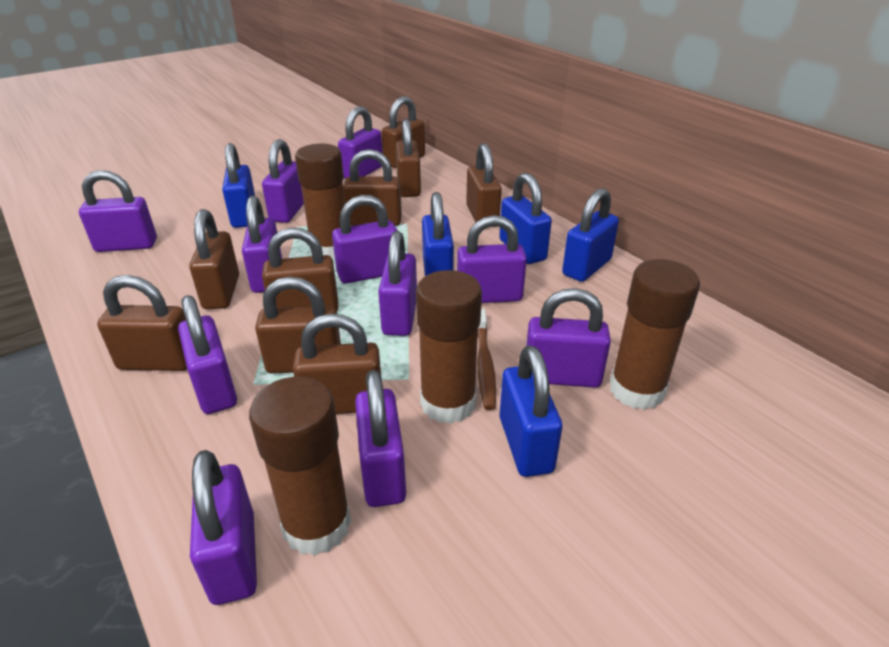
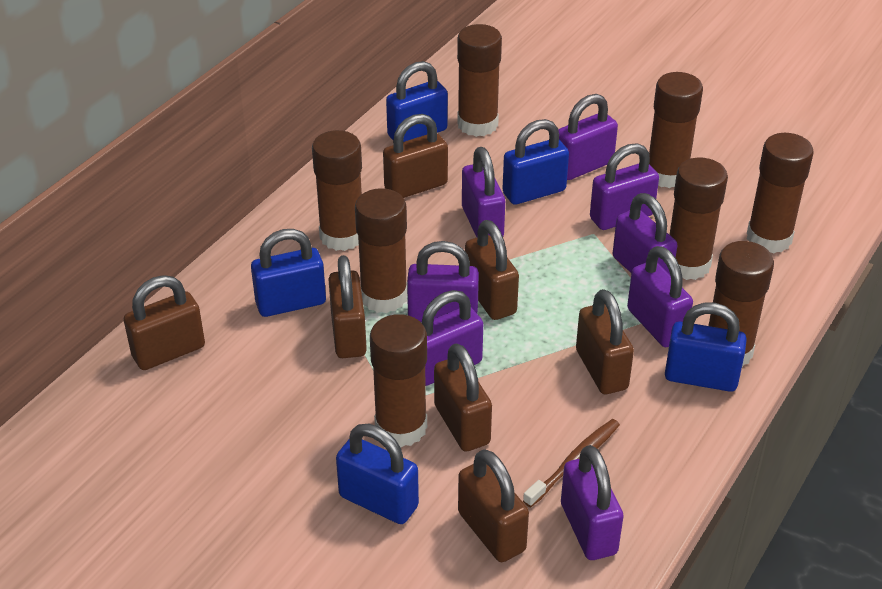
brown glue stick: [249,377,351,556] [295,143,345,259] [416,270,482,424] [609,259,700,410] = 4 -> [312,130,362,251] [355,188,407,313] [370,314,427,447] [457,24,502,137] [649,72,703,188] [669,157,728,280] [708,241,774,367] [747,133,814,254] = 8
brown padlock: [97,275,187,371] [189,209,239,309] [255,277,341,374] [262,227,338,312] [293,314,381,414] [343,149,402,226] [381,96,425,168] [395,119,421,197] [466,143,502,227] = 9 -> [124,275,205,370] [328,255,367,358] [383,114,448,198] [434,343,492,452] [458,449,529,562] [465,220,519,320] [576,289,634,394] = 7
purple padlock: [79,170,157,252] [178,295,237,414] [190,450,257,605] [242,196,282,293] [262,139,304,223] [332,195,398,284] [338,106,383,179] [355,370,406,507] [378,231,417,336] [457,215,527,303] [526,288,611,388] = 11 -> [407,241,479,322] [422,290,483,386] [462,147,505,237] [558,94,618,180] [561,445,623,560] [590,143,659,230] [613,193,677,274] [627,246,693,347] = 8

